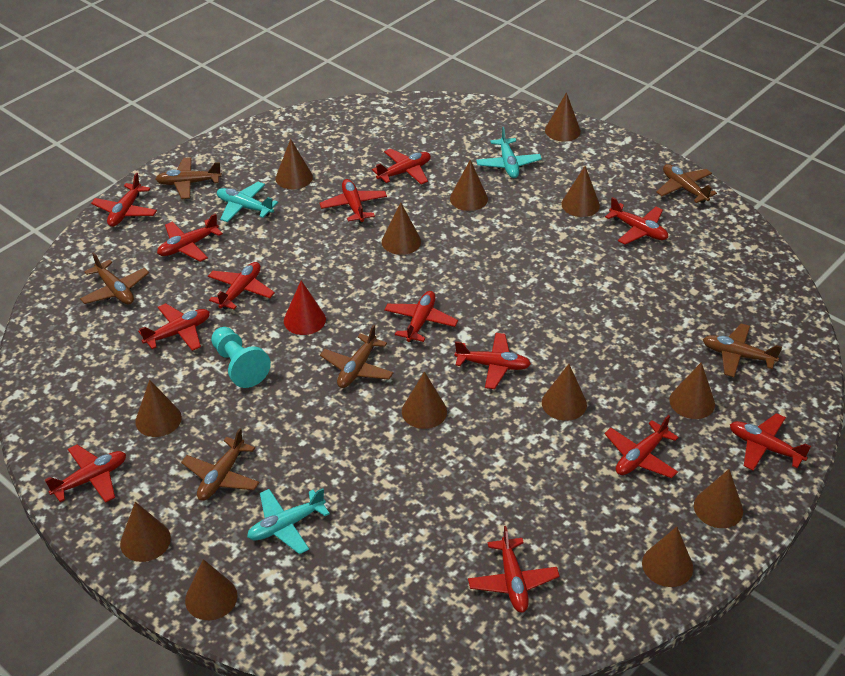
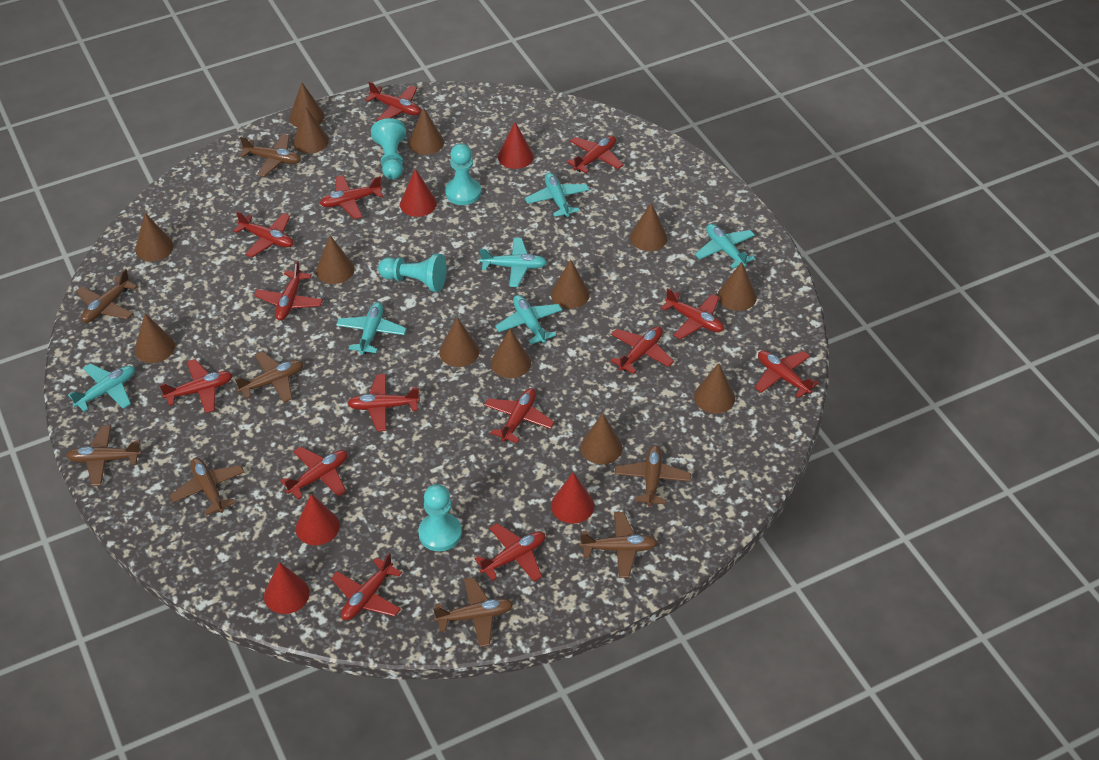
brown plane: [80,252,149,304] [156,157,222,199] [181,428,260,501] [320,324,394,388] [656,164,717,203] [703,323,782,377] = 6 -> [66,425,142,486] [76,269,138,323] [169,458,244,516] [235,351,303,402] [240,134,301,177] [433,577,513,647] [580,512,658,578] [615,445,691,506] = 8
red cone: [284,280,326,335] = 1 -> [264,562,310,614] [296,494,340,545] [400,169,437,217] [498,122,534,169] [551,472,594,524] = 5
red plane: [45,445,126,503] [91,173,157,227] [138,303,210,351] [157,213,223,262] [208,262,275,310] [319,179,387,223] [372,149,431,185] [384,291,458,342] [455,333,531,389] [468,526,560,613] [605,197,668,245] [605,415,679,478] [730,413,811,471] = 13 -> [159,359,233,413] [233,211,293,257] [254,260,323,321] [280,446,348,500] [320,175,383,219] [331,553,402,620] [347,374,420,431] [365,81,421,121] [475,523,545,582] [484,388,555,443] [567,136,623,173] [610,326,674,374] [661,288,724,339] [755,351,819,398] = 14
turquoise pawn: [211,327,271,388] = 1 -> [371,118,406,180] [378,253,447,292] [418,484,462,552] [445,143,481,205] = 4
turquoise plane: [217,182,278,222] [247,488,330,554] [476,127,542,178] = 3 -> [68,363,135,412] [336,302,407,355] [480,238,547,287] [495,295,562,345] [525,173,589,217] [695,224,755,269] = 6

